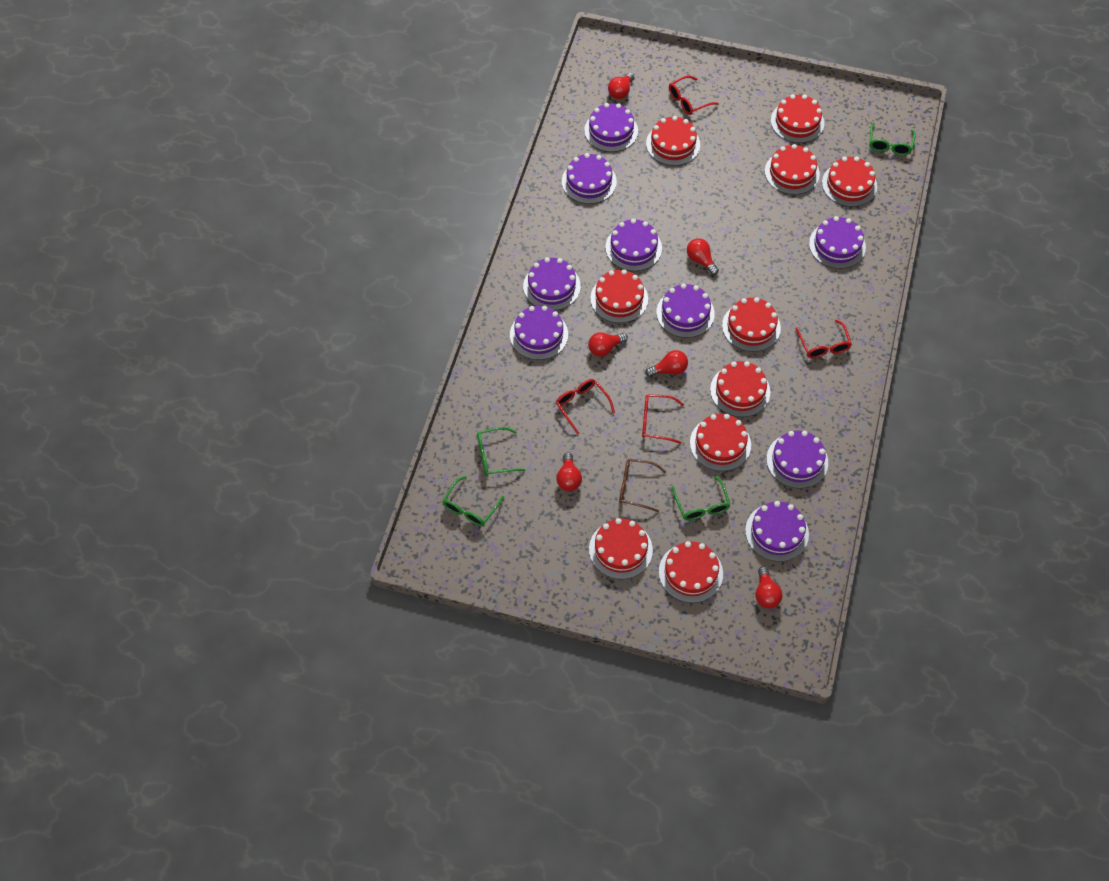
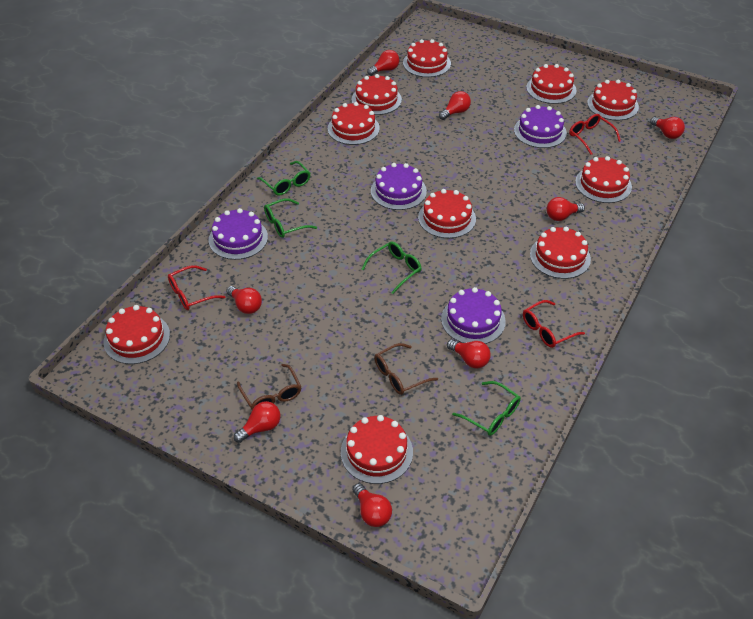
brown glasses: [619,459,666,512] = 1 -> [237,364,301,410] [374,343,438,395] = 2
purple cake: [510,305,568,360] [523,257,581,310] [562,153,617,204] [584,103,638,152] [605,219,662,271] [656,283,715,338] [745,501,809,562] [767,430,828,489] [809,216,866,269] = 9 -> [209,208,268,260] [371,163,427,210] [441,287,506,344] [514,105,567,148] = 4
red glasses: [556,379,615,435] [642,394,684,444] [669,75,719,115] [795,320,852,358] = 4 -> [168,265,225,310] [523,300,585,348] [569,114,621,155] = 3
red light bulb: [556,452,582,491] [588,332,628,357] [608,73,634,99] [645,350,688,377] [687,238,719,275] [755,566,783,609] = 6 -> [226,286,262,314] [234,401,280,443] [353,483,392,527] [367,50,399,76] [439,91,471,120] [447,339,491,368] [546,197,585,221] [650,117,685,139] = 8

